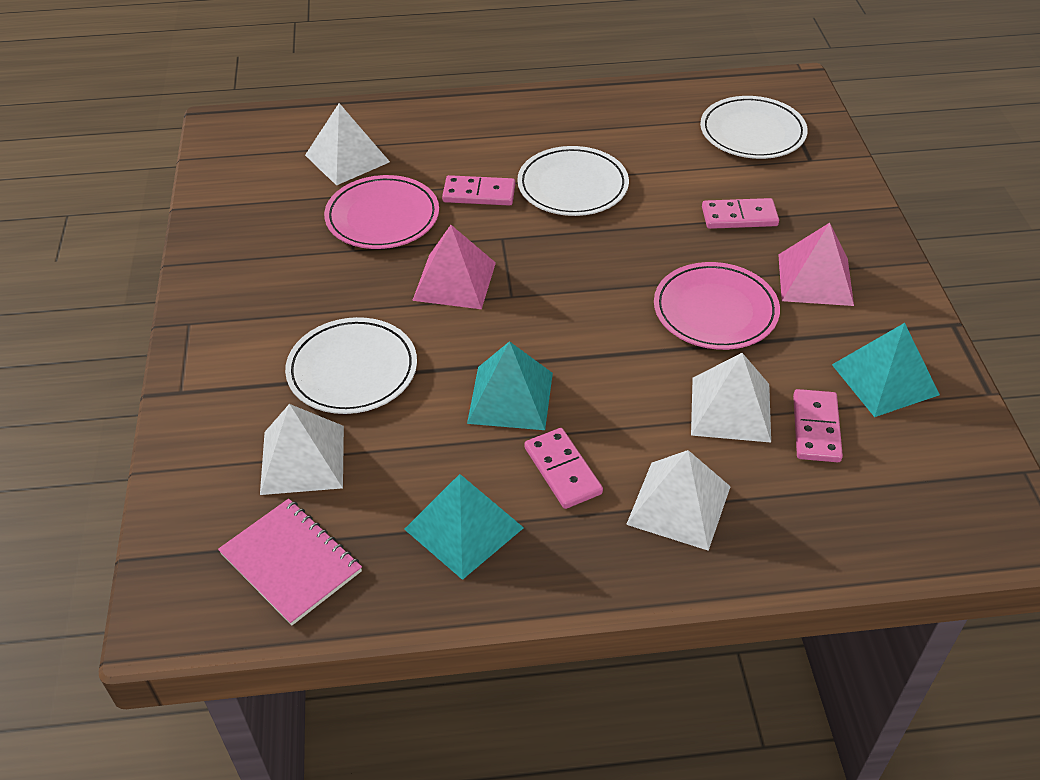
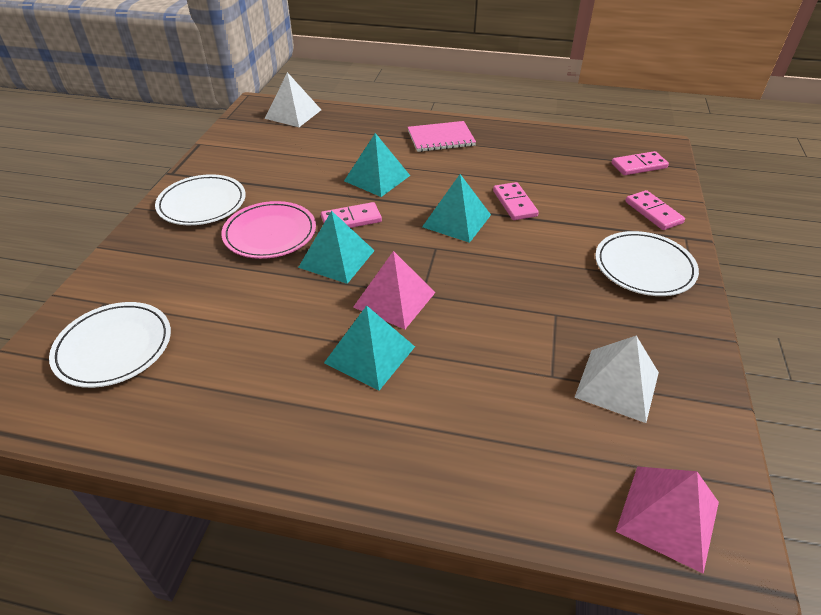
pink plate: [324,175,439,249] [654,262,780,350] = 2 -> [221,201,316,259] = 1
turquoise pyramid: [404,474,524,580] [467,341,553,430] [832,323,940,417] = 3 -> [298,211,375,284] [324,305,415,391] [344,133,410,197] [422,174,491,243] = 4
white pyramid: [260,404,344,495] [305,103,390,186] [626,450,731,551] [691,353,771,443] = 4 -> [265,72,321,127] [574,336,659,423] = 2

